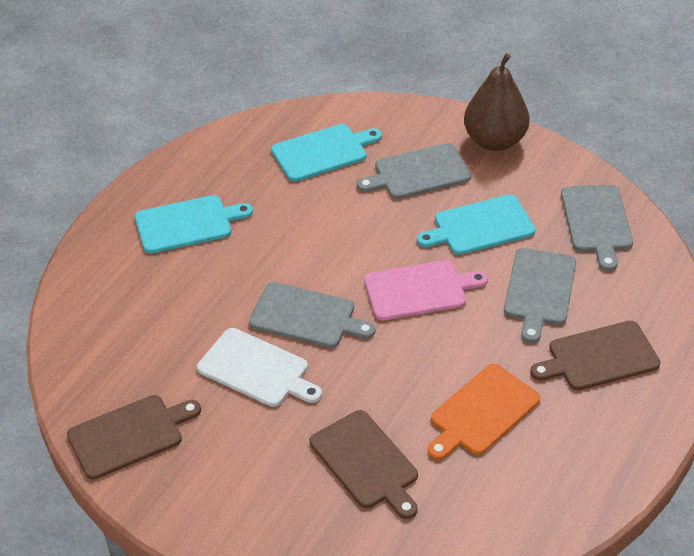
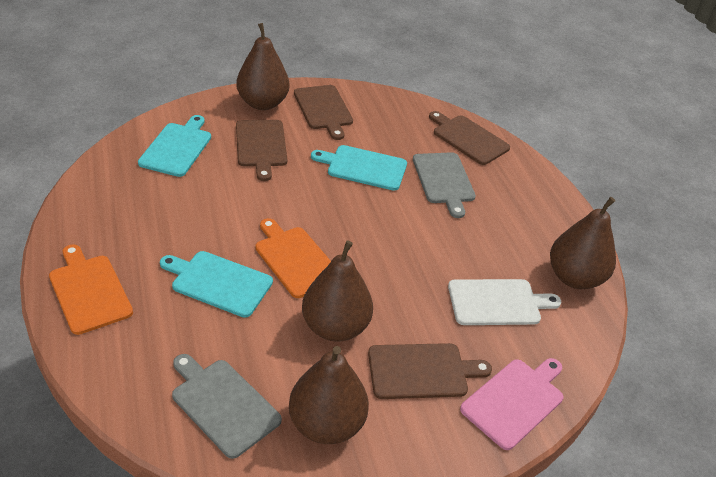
brown cutting board: [67,395,201,480] [310,410,418,519] [530,321,660,390] = 3 -> [236,120,288,181] [294,85,353,140] [368,343,492,399] [429,111,510,165] = 4
brown pear: [464,53,530,151] = 1 -> [236,23,289,110] [289,346,369,444] [302,240,373,342] [550,197,616,289] = 4
grey cutting board: [249,282,376,348] [357,143,471,199] [504,248,576,343] [561,185,633,271] = 4 -> [172,354,282,459] [413,152,476,218] = 2
orange cutting board: [428,364,540,460] = 1 -> [49,245,133,335] [256,218,331,298] = 2

